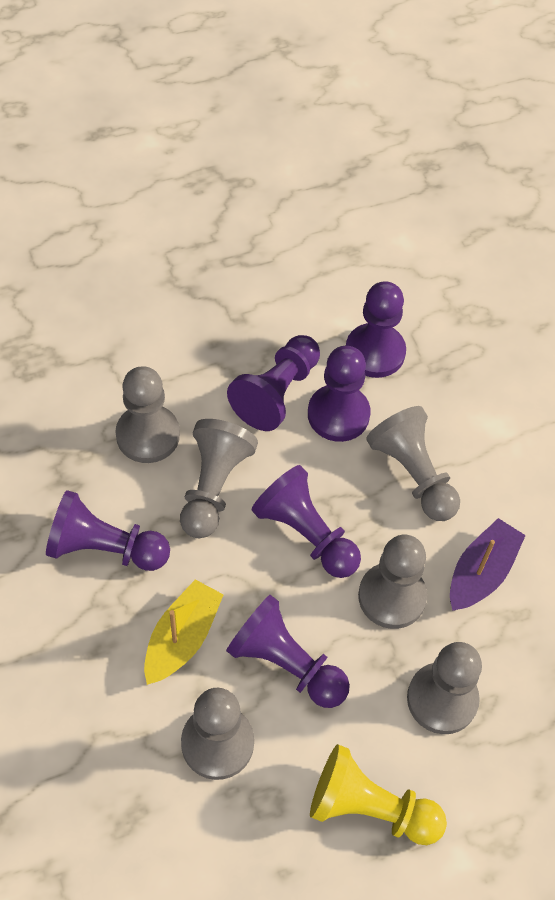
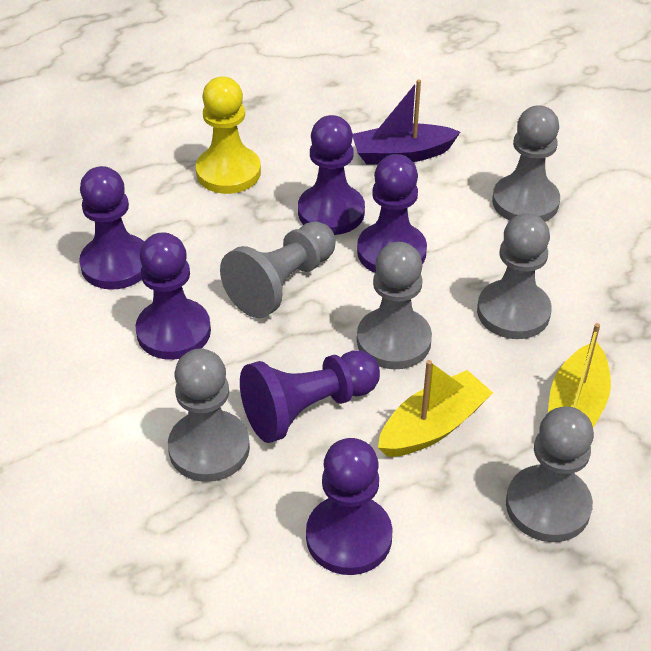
yellow boat: [144,580,224,685] = 1 -> [378,360,493,457] [548,323,611,427] = 2

